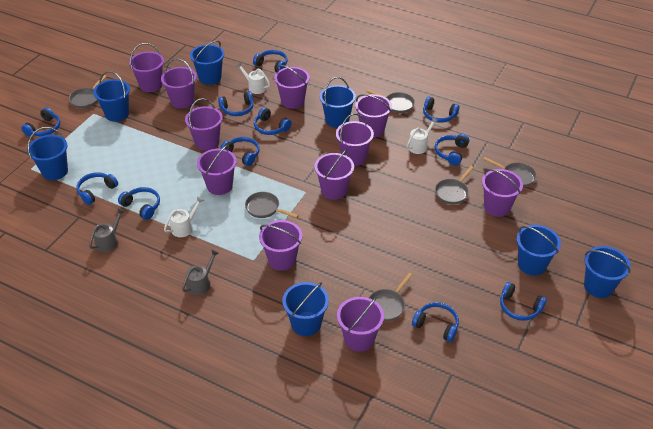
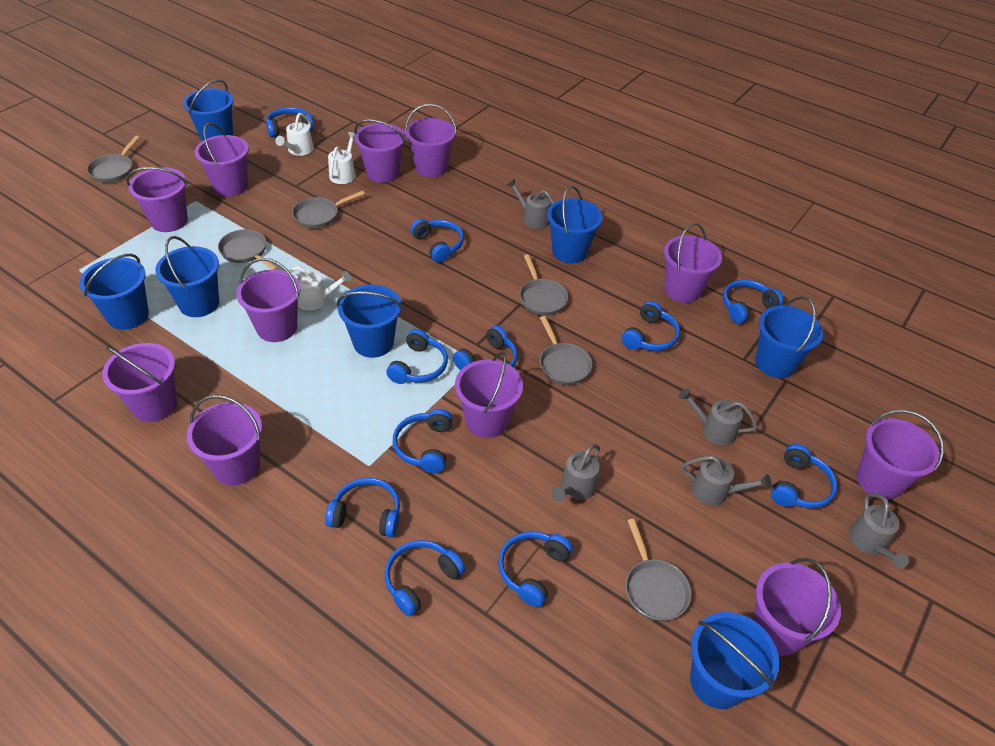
grey watering can: [89,208,125,252] [182,250,219,295] = 2 -> [507,179,554,229] [551,444,600,502] [679,389,758,445] [682,456,772,505] [849,493,909,569] = 5

